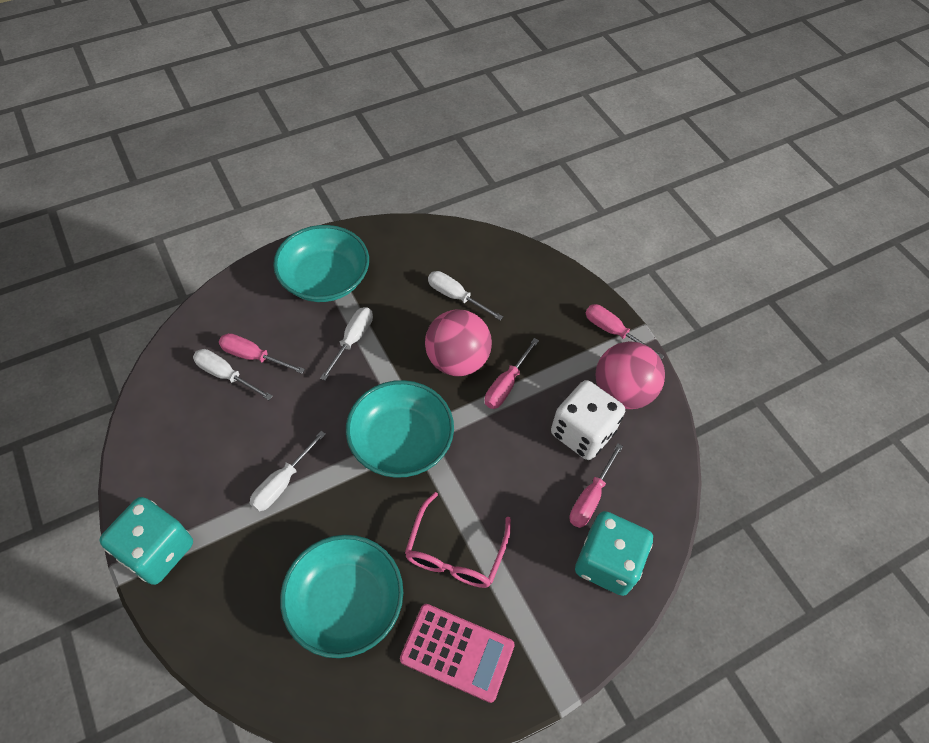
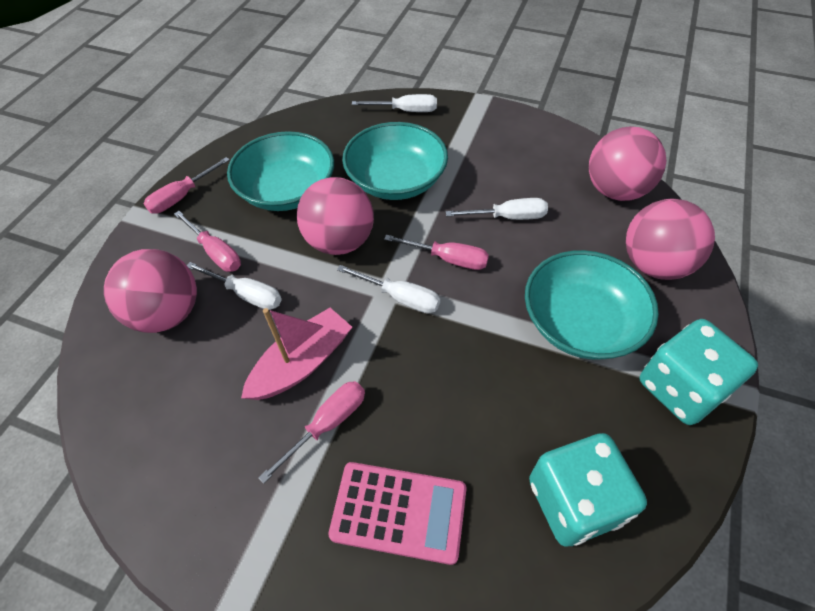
pink ball: [425,310,492,376] [595,341,665,409] = 2 -> [104,249,197,333] [297,177,374,255] [589,126,666,201] [626,199,715,280] = 4
pink boat: none = 0 -> [241,308,352,400] = 1
pink glasses: [405,492,511,588] = 1 -> none = 0
white dice: [551,380,625,460] = 1 -> none = 0

